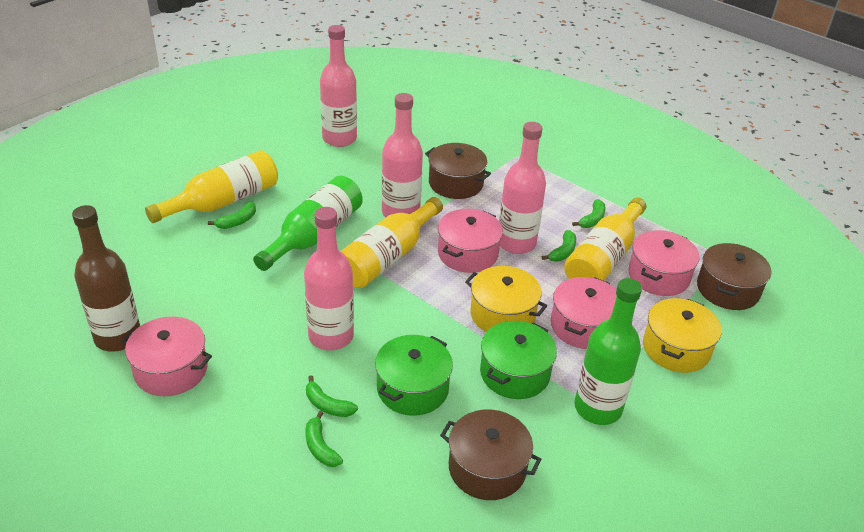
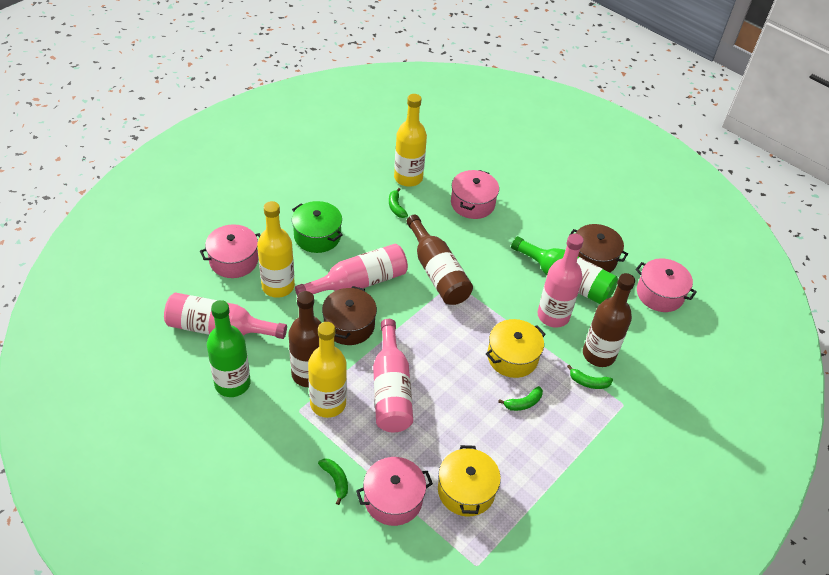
brown bottle: [72,205,140,352] = 1 -> [288,291,321,387] [406,215,473,305] [583,273,635,367] = 3
brown pot: [425,143,491,199] [440,410,542,500] [697,243,771,310] = 3 -> [322,286,377,345] [570,224,628,272] = 2
green banana: [208,202,256,229] [306,375,358,417] [306,411,343,467] [542,230,576,262] [572,199,605,228] = 5 -> [318,459,348,505] [389,188,408,218] [498,386,543,411] [567,365,613,389] = 4
green pot: [375,335,453,416] [480,321,557,399] = 2 -> [292,201,343,253] = 1

